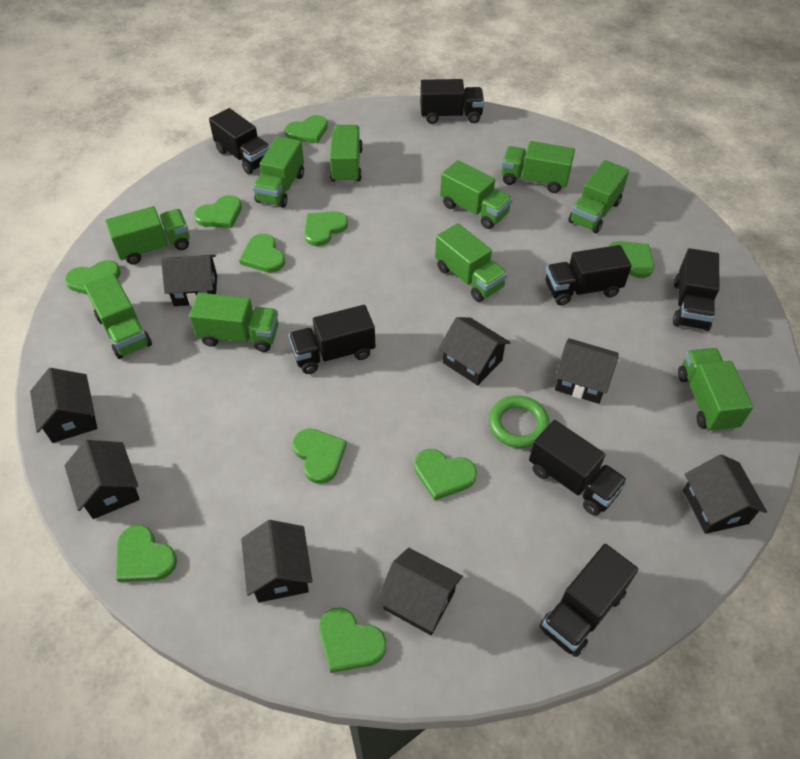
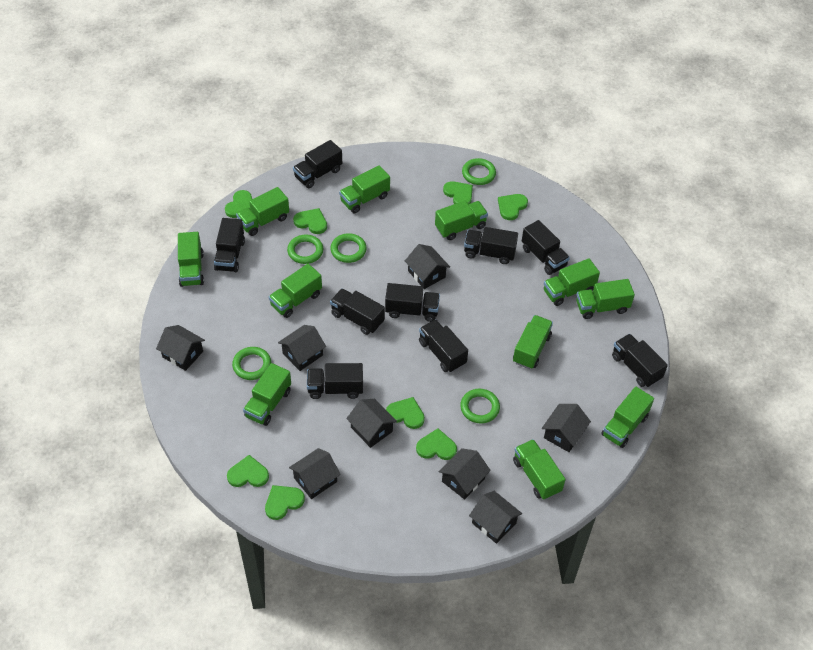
black truck: [209,108,270,174] [289,305,376,374] [420,79,484,124] [529,420,628,516] [539,544,638,657] [546,245,632,305] [673,248,720,331] = 7 -> [214,218,245,272] [293,140,342,188] [307,363,363,399] [330,288,385,335] [385,283,440,322] [419,319,468,372] [464,227,518,264] [522,220,570,275] [612,334,668,387] = 9
green heart: [65,260,121,295] [116,525,177,582] [194,195,242,228] [239,234,285,273] [285,115,328,143] [292,429,347,484] [304,211,348,246] [319,607,386,673] [414,449,477,501] [608,241,654,278] = 10 -> [225,190,252,218] [227,455,269,487] [265,485,305,520] [293,208,327,234] [386,397,425,429] [416,428,457,460] [443,181,473,204] [498,194,528,220] = 8
green ring: [489,395,550,448] = 1 -> [232,347,271,380] [287,234,323,264] [330,233,367,263] [460,389,500,424] [462,158,496,185] = 5
green truck: [84,273,152,359] [105,206,190,264] [189,293,278,352] [253,136,304,208] [330,125,363,183] [435,223,508,302] [440,160,513,229] [501,141,575,193] [568,160,629,233] [678,348,753,432] = 10 -> [178,232,204,287] [236,187,289,236] [243,363,291,426] [269,264,322,318] [339,165,390,213] [435,200,488,240] [513,315,553,369] [513,439,566,500] [544,258,600,306] [576,279,635,319] [601,387,654,448] = 11

